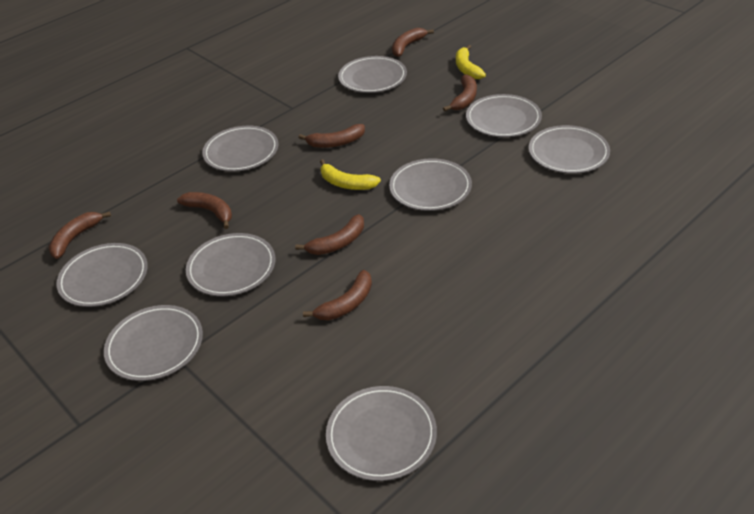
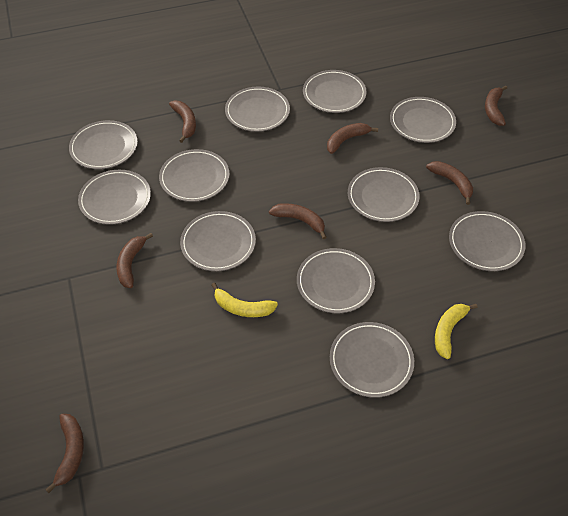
grey plate: [56,243,148,307] [104,305,203,381] [186,233,275,296] [202,126,279,172] [326,386,437,481] [338,56,407,93] [389,158,472,211] [466,94,542,137] [529,125,610,174] = 9 -> [69,120,138,169] [78,170,151,225] [159,149,230,202] [180,211,256,271] [225,87,290,132] [297,248,375,313] [303,70,367,113] [330,322,414,398] [348,167,420,222] [390,97,456,143] [449,211,526,271] = 11

